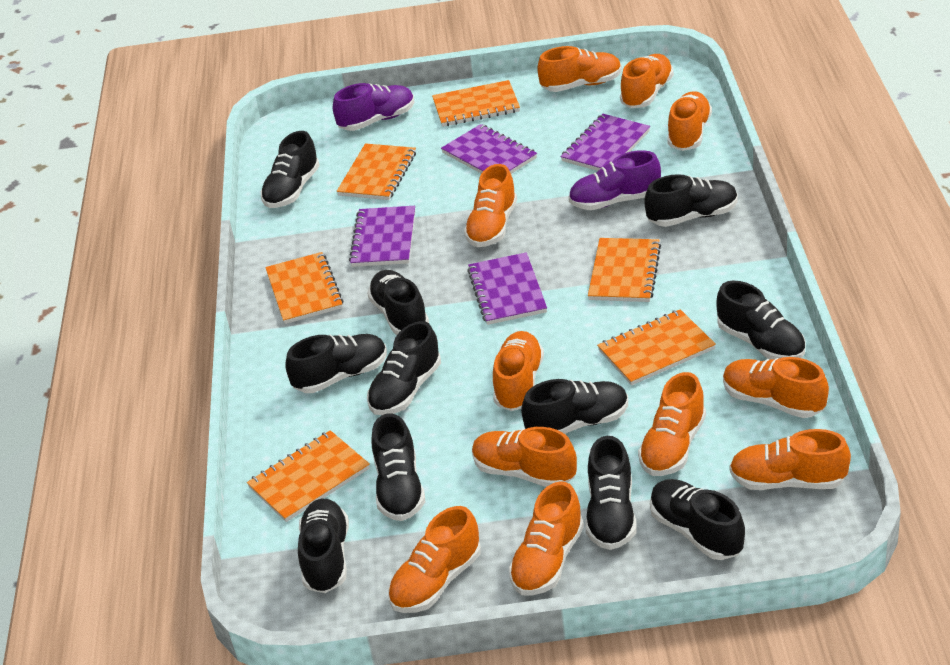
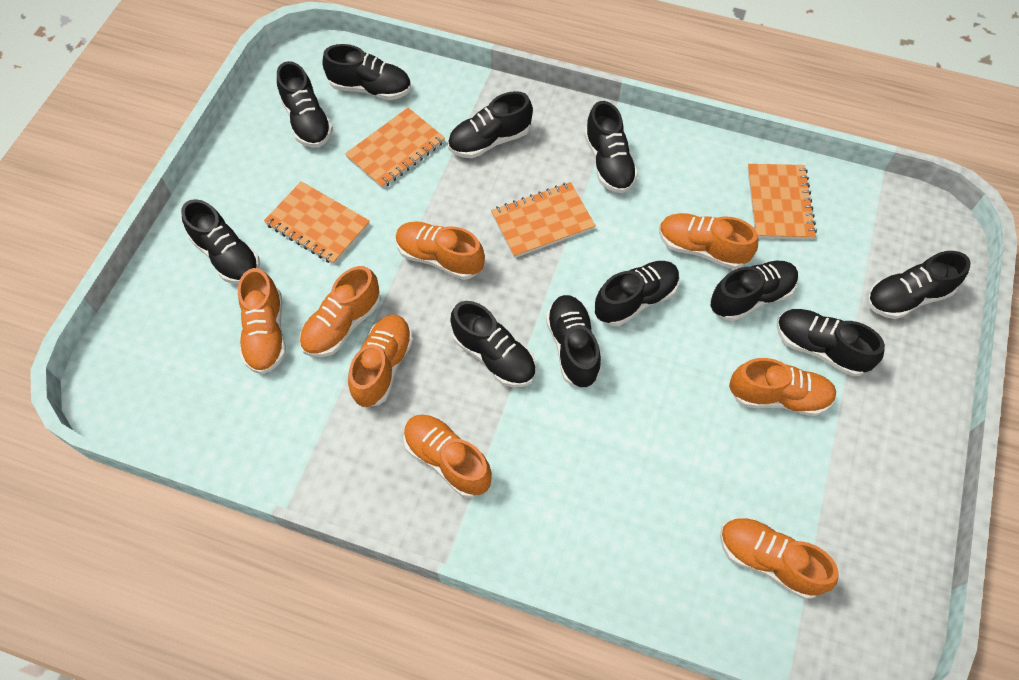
orange notebook: [247,430,370,522] [265,252,344,324] [337,143,416,200] [432,80,520,127] [588,238,661,302] [597,309,716,385] = 6 -> [264,181,370,264] [345,108,445,189] [491,182,596,258] [748,164,817,239] = 4
orange shoe: [388,506,481,613] [464,164,517,247] [472,427,577,487] [493,331,544,411] [509,481,584,596] [537,46,622,92] [620,54,674,108] [638,372,706,476] [667,91,712,151] [723,357,829,418] [729,429,851,490] = 11 -> [238,268,286,374] [300,266,381,357] [348,315,413,407] [395,222,485,280] [403,415,492,498] [659,213,758,269] [720,517,839,599] [729,358,837,416] = 8
purple notebook: [349,206,415,267] [441,124,537,174] [467,252,547,325] [561,114,650,171] = 4 -> none = 0
purple shoe: [333,83,415,131] [569,150,661,210] = 2 -> none = 0

